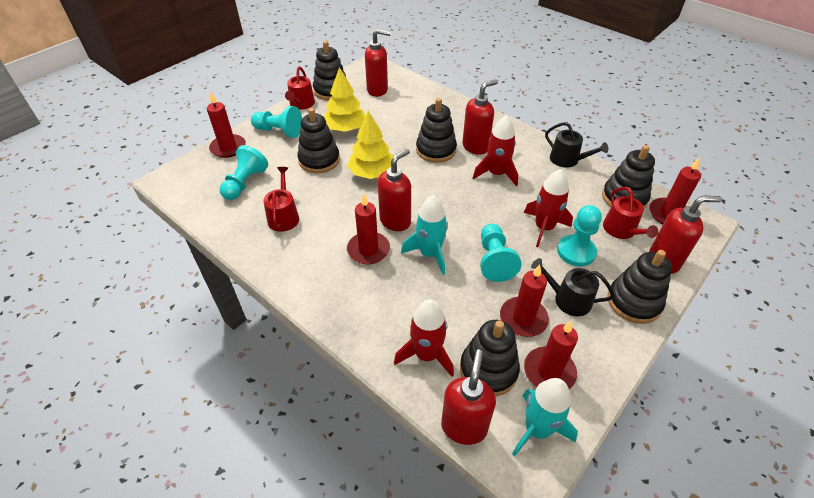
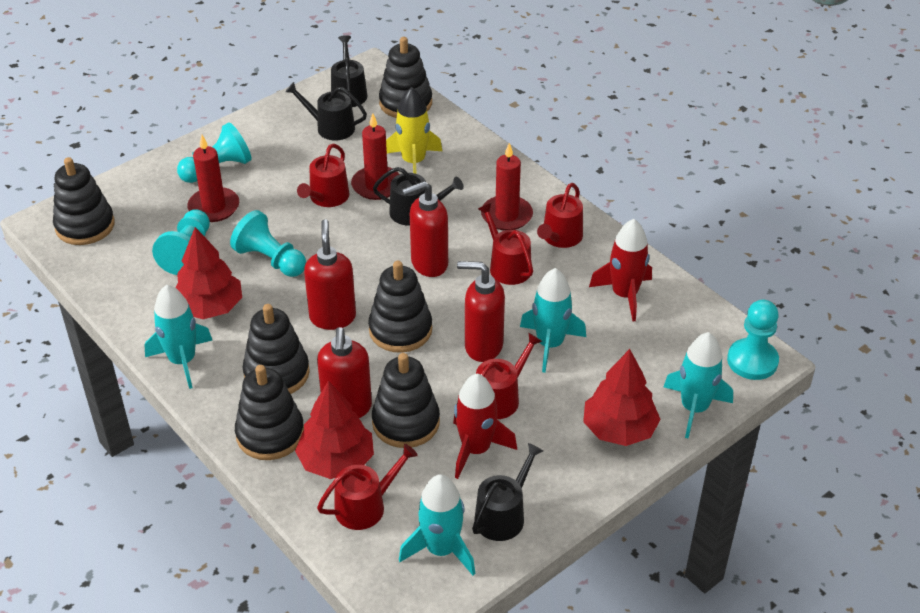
black watering can: [531,258,615,316] [545,122,608,168] = 2 -> [285,82,367,140] [331,35,367,107] [373,167,464,225] [472,443,543,541] = 4
red candle: [207,92,246,158] [347,194,390,264] [500,264,549,337] [524,321,578,389] [649,157,701,224] = 5 -> [187,135,239,222] [351,113,399,200] [481,143,533,231] = 3
red rocket: [394,300,454,377] [473,115,518,186] [524,169,573,247] = 3 -> [453,374,517,479] [589,219,652,321] = 2
red soap dispenser: [365,29,391,97] [378,148,411,231] [441,349,496,445] [463,79,498,155] [649,196,722,274] = 5 -> [304,219,356,330] [317,327,372,418] [402,181,448,277] [457,261,505,362] = 4
red tree: none = 0 -> [176,227,242,319] [295,381,374,479] [583,349,661,446] = 3
red watering can: [263,167,299,232] [285,67,315,110] [603,187,658,239] = 3 -> [297,144,350,207] [317,444,418,530] [476,333,542,419] [478,203,533,285] [537,183,583,248] = 5
turquoise rocket: [401,195,448,275] [512,378,578,457] = 2 -> [144,285,212,389] [399,474,475,575] [520,268,586,373] [664,332,733,438] = 4
yellow rocket: none = 0 -> [386,87,442,174] = 1
yellow tree: [324,67,366,132] [347,111,393,179] = 2 -> none = 0

